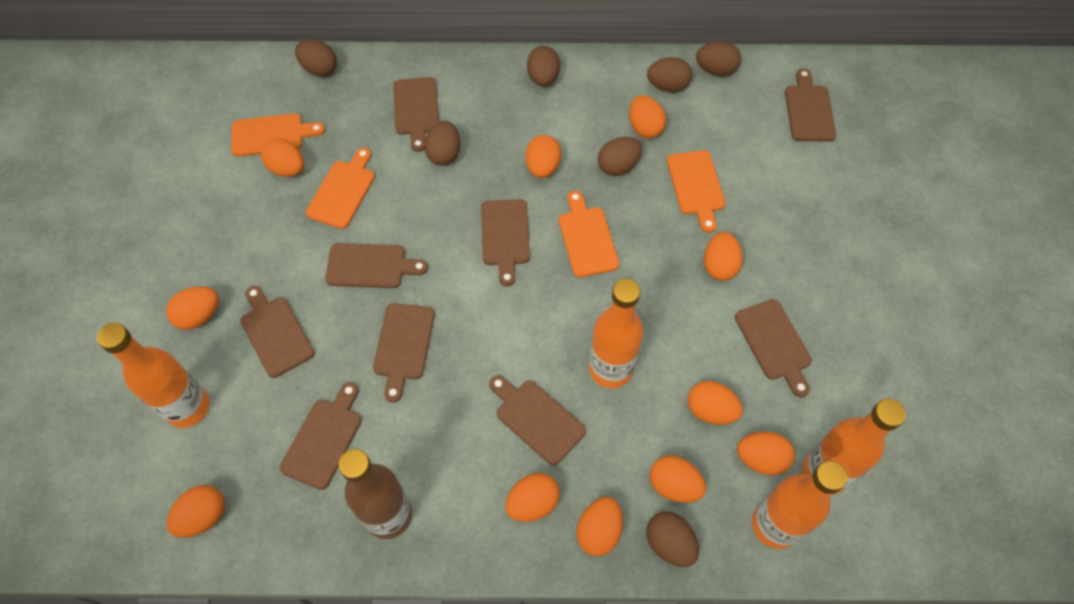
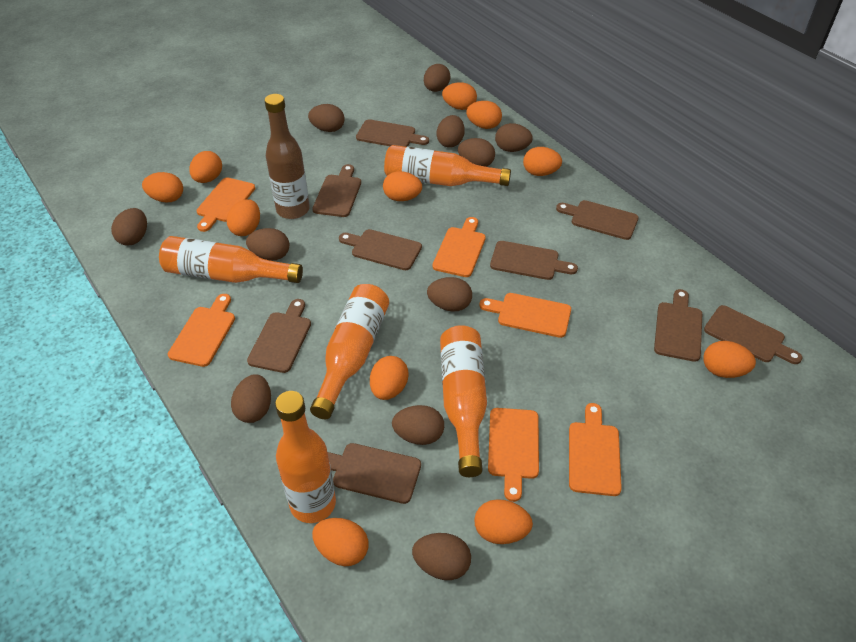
brown egg: [295,39,337,77] [424,121,461,166] [527,46,560,86] [598,137,642,176] [646,511,699,567] [647,57,692,92] [696,41,741,76] = 7 -> [111,208,147,245] [231,375,271,423] [246,228,289,261] [308,104,344,132] [392,405,444,445] [412,533,471,580] [424,64,450,92] [427,277,472,312] [437,115,465,148] [458,138,495,167] [495,123,533,152] = 11
orange bottle: [97,323,210,428] [589,279,643,388] [752,460,847,549] [802,398,906,495] = 4 -> [159,236,303,283] [275,391,336,523] [310,284,389,419] [384,145,511,186] [440,325,487,477] = 5
orange cutting board: [231,114,325,157] [306,148,375,229] [559,191,620,277] [667,150,725,233] = 4 -> [168,294,235,367] [196,177,255,232] [432,217,486,277] [479,293,571,338] [488,408,539,502] [569,403,622,496] = 6

